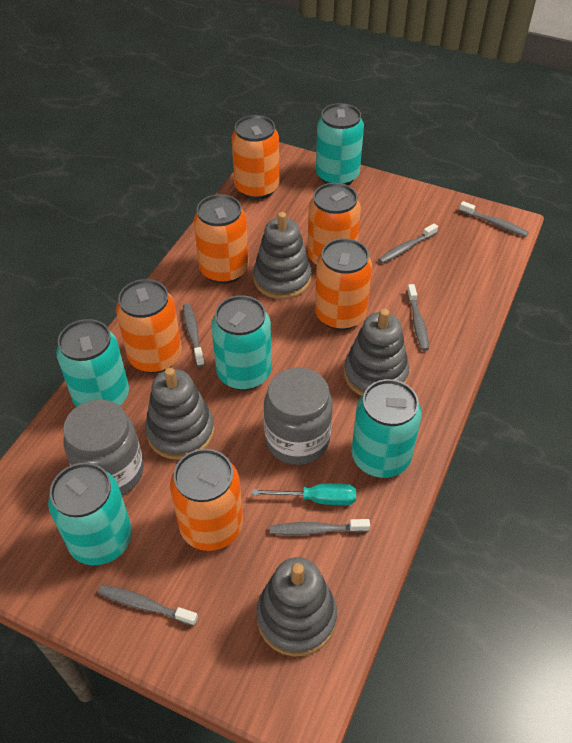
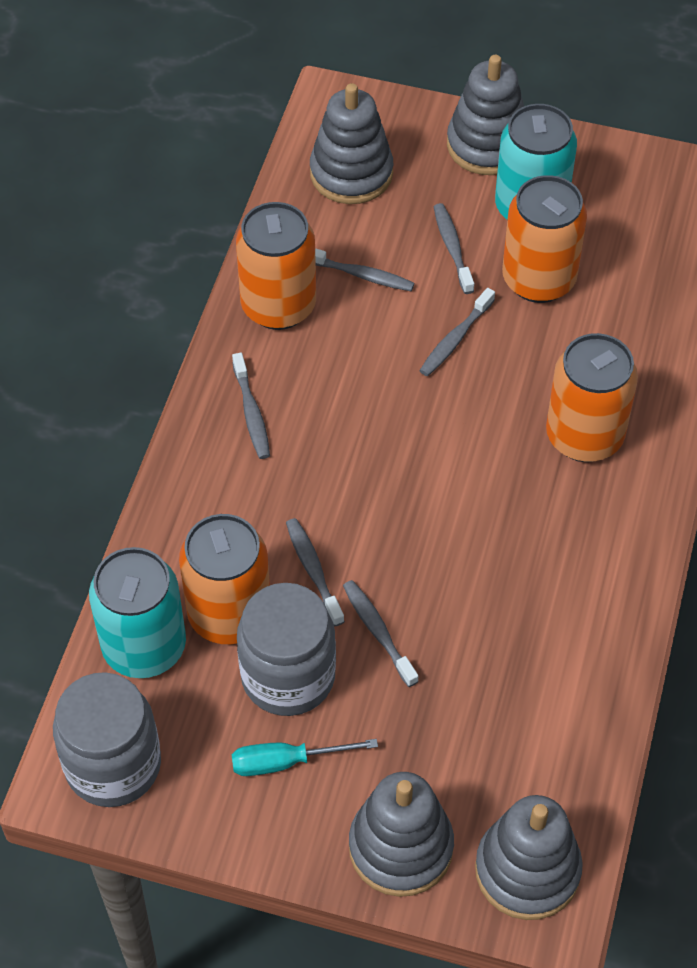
orange can: [116,279,182,373] [170,449,243,551] [194,194,249,284] [232,115,279,200] [308,183,361,266] [315,238,372,330] = 6 -> [179,514,270,644] [236,202,316,330] [502,175,587,303] [546,333,638,462] = 4
turquoise can: [48,463,132,565] [56,319,129,407] [211,295,272,390] [316,103,364,185] [351,379,422,478] = 5 -> [89,547,186,678] [495,104,577,220] = 2

